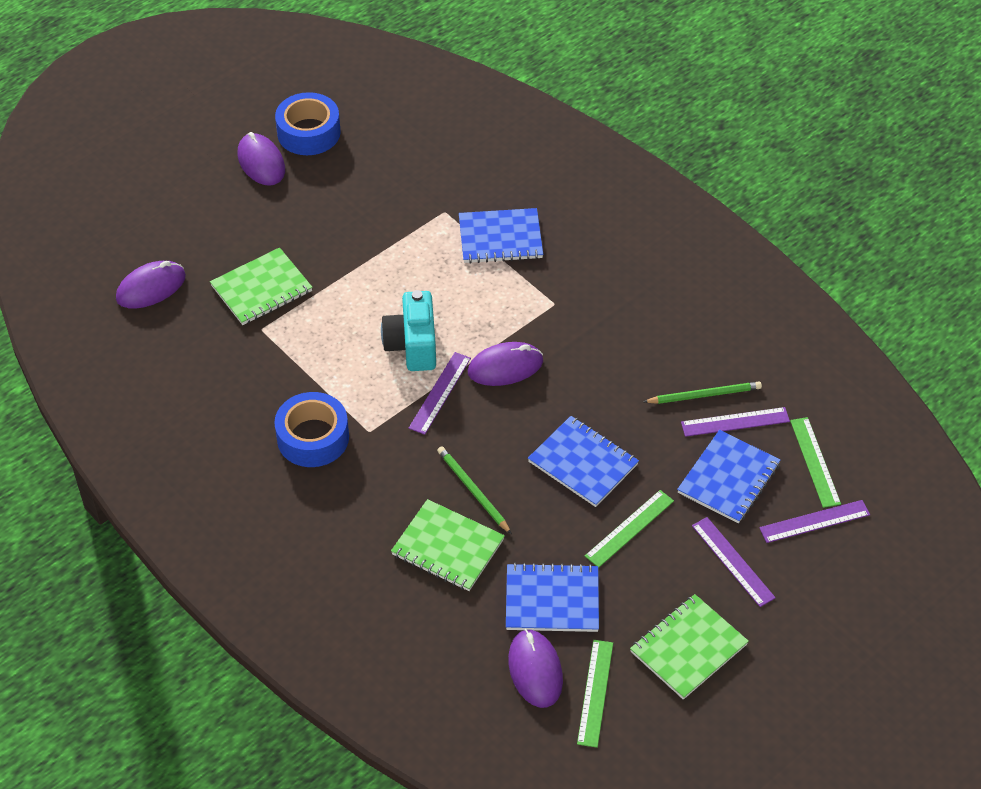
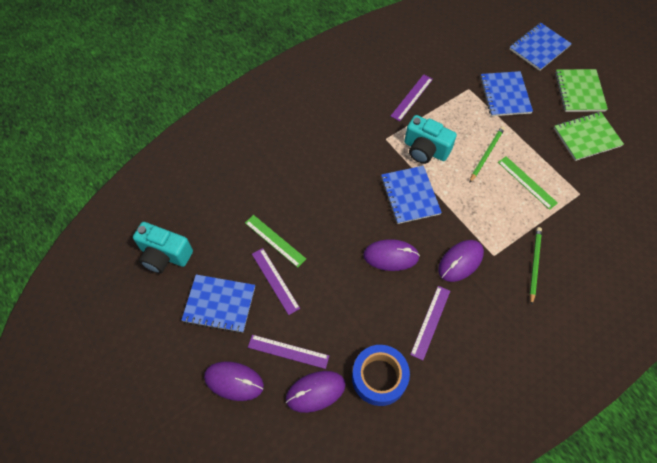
blue tape: [274,392,349,467] [275,92,341,155] = 2 -> [352,345,410,406] = 1
green notebook: [210,248,313,325] [391,499,505,591] [630,594,749,700] = 3 -> [554,112,624,161] [555,69,608,112] = 2
green ruler: [577,640,613,748] [585,490,674,568] [790,417,841,508] = 3 -> [245,215,306,268] [498,156,558,210] = 2
turquoise camera: [381,290,436,371] = 1 -> [133,222,193,274] [404,115,457,164] = 2

